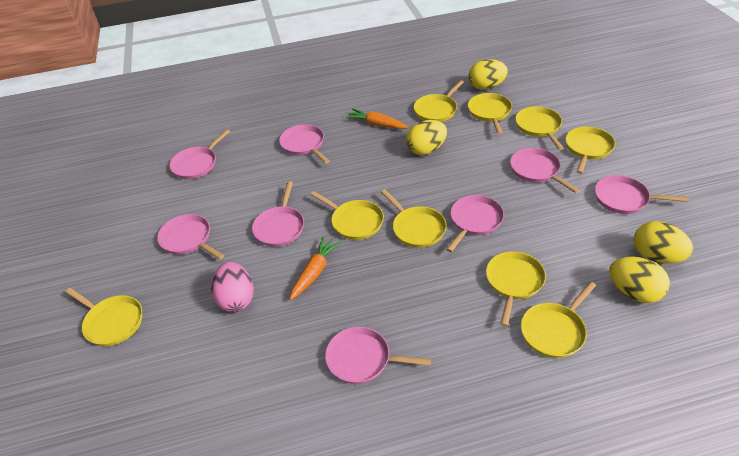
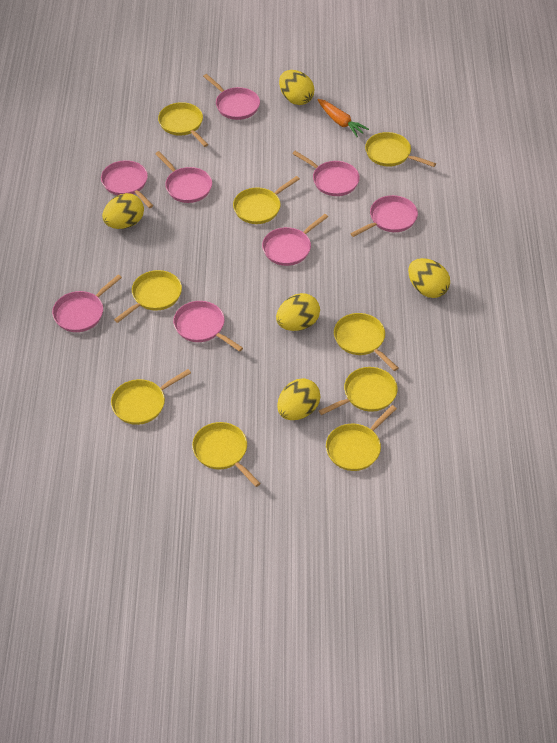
orange carrot: [290,237,341,300] [345,109,408,129] = 2 -> [317,99,369,137] = 1
pink egg: [211,262,254,312] = 1 -> none = 0
yellow egg: [406,120,447,155] [468,59,508,90] [609,257,670,303] [634,221,693,263] = 4 -> [102,193,144,229] [276,293,320,331] [277,378,320,420] [279,70,315,105] [408,258,450,298] = 5

